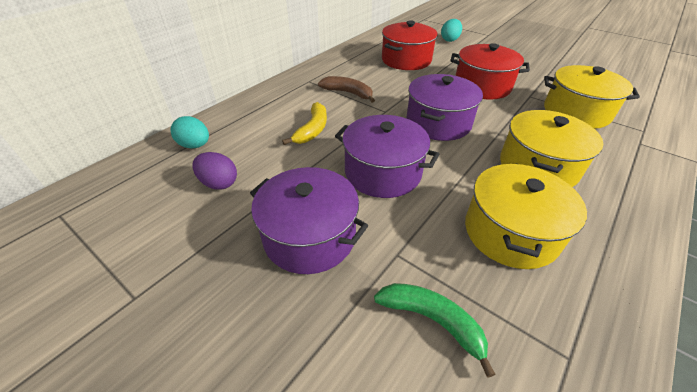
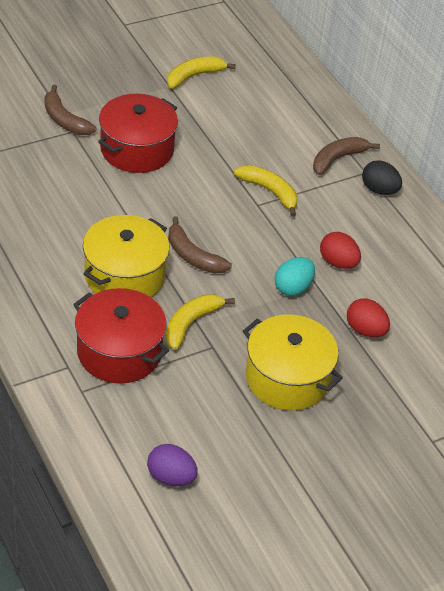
black egg: none = 0 -> [362,160,402,195] = 1
brown banana: [318,76,375,103] = 1 -> [45,84,96,135] [168,216,232,273] [313,137,380,175] = 3
green banana: [374,283,496,377] = 1 -> none = 0
purple pot: [250,167,368,274] [335,115,440,198] [406,74,483,141] = 3 -> none = 0
red egg: none = 0 -> [320,232,361,269] [347,298,390,337] = 2
turquoise egg: [170,116,209,149] [441,19,462,42] = 2 -> [275,257,315,296] = 1
yellow banana: [282,102,327,145] = 1 -> [166,294,235,350] [167,57,236,89] [234,165,298,217] = 3
yellow pot: [465,163,587,269] [500,110,603,187] [544,65,640,129] = 3 -> [83,215,170,297] [243,314,343,411] = 2

